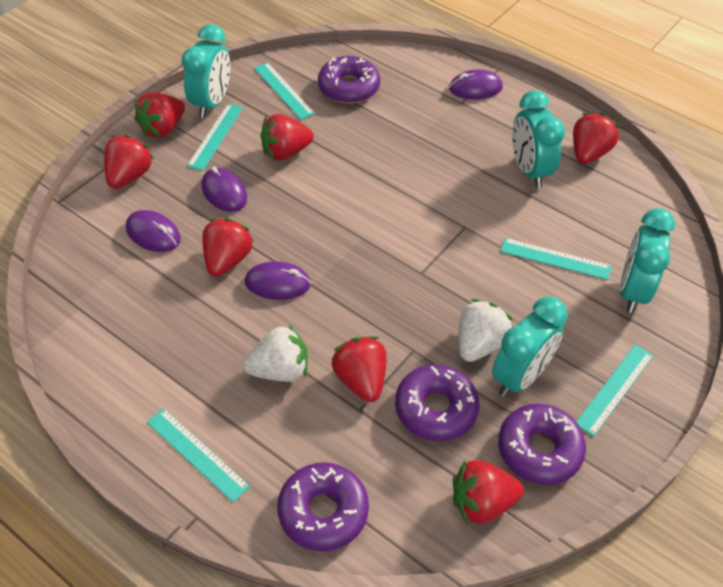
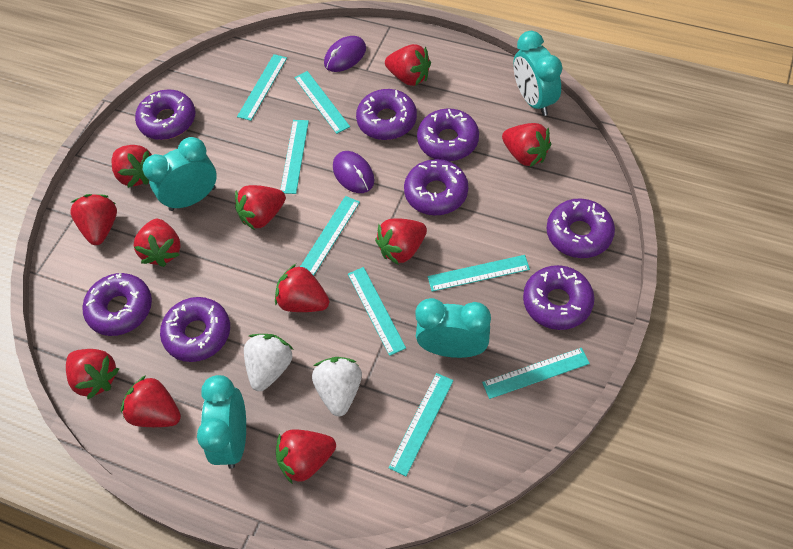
purple donut: [277,462,369,551] [318,56,380,104] [395,364,479,441] [498,404,586,485] = 4 -> [83,273,152,336] [135,89,195,140] [160,297,230,362] [356,89,417,140] [404,159,468,215] [417,108,479,161] [523,265,594,330] [546,198,615,258] = 8
purple mouse: [126,210,181,252] [202,166,247,212] [245,261,311,300] [449,69,503,100] = 4 -> [324,36,366,72] [333,151,374,193] = 2
red strawberry: [104,134,154,189] [134,92,185,137] [202,218,253,277] [261,114,314,161] [332,336,387,402] [453,460,524,524] [573,113,620,164] = 7 -> [66,349,120,399] [70,194,117,245] [112,145,152,188] [121,375,181,427] [134,219,181,267] [235,185,286,230] [275,264,329,312] [276,429,336,484] [375,218,427,265] [385,44,431,86] [502,123,551,167] = 11
turquoise ruler: [147,408,250,502] [187,103,243,171] [254,62,315,120] [500,238,611,280] [576,345,653,437] = 5 -> [237,54,287,121] [280,120,309,194] [294,71,350,134] [300,196,360,276] [348,267,406,356] [388,373,453,476] [428,255,530,292] [482,348,590,399] = 8

